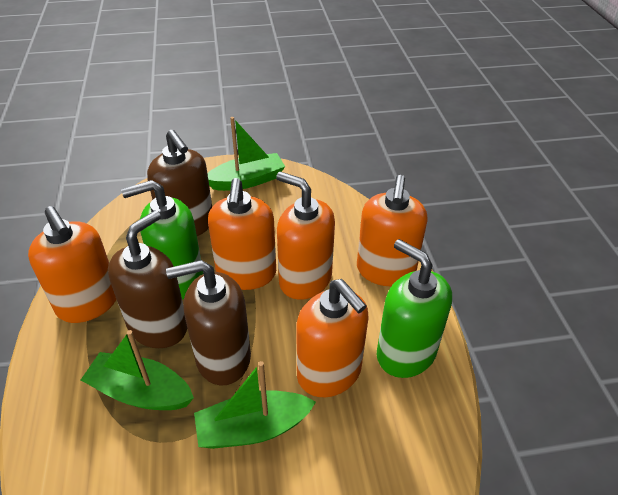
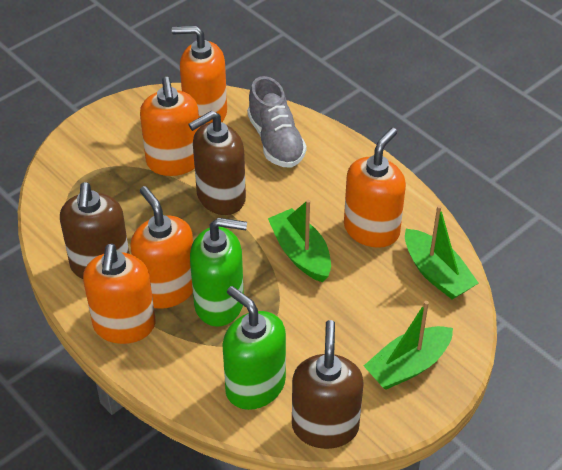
grey shoe: none = 0 -> [247,76,307,168] = 1

